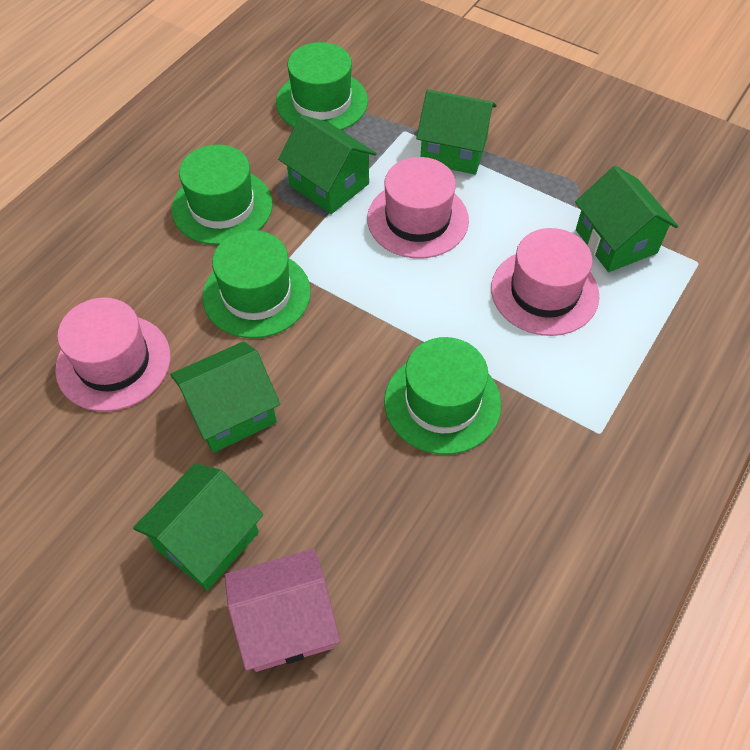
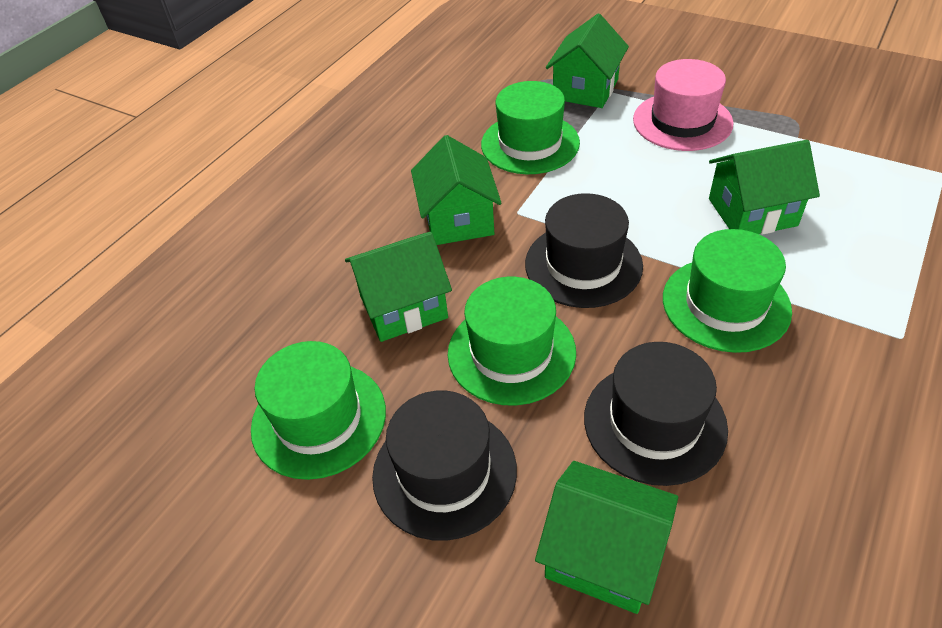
black hat: none = 0 -> [372,390,517,541] [525,193,643,308] [584,342,728,486] = 3
pink hat: [55,298,171,412] [367,157,469,258] [491,228,599,336] = 3 -> [633,59,734,151] = 1
pink house: [225,549,340,672] = 1 -> none = 0

